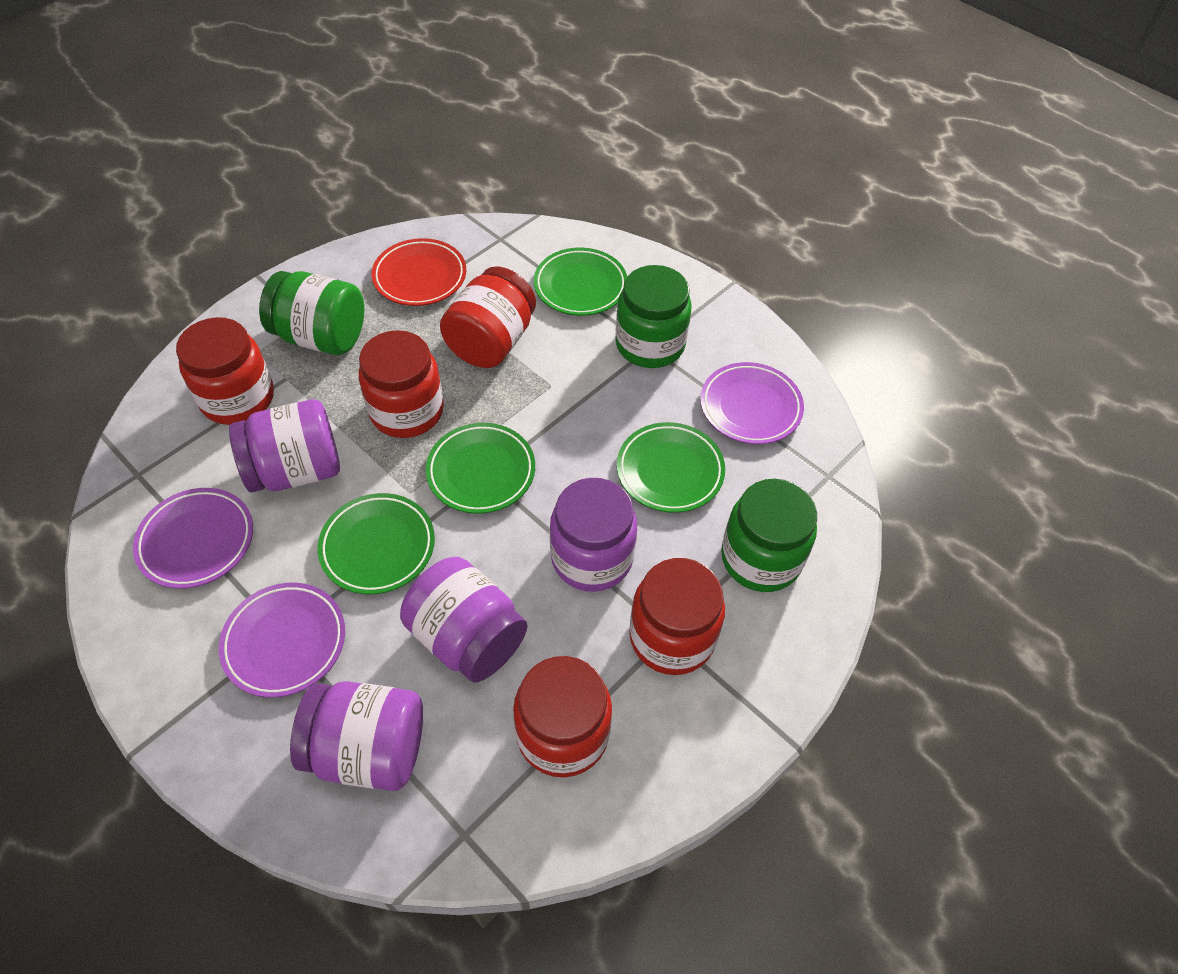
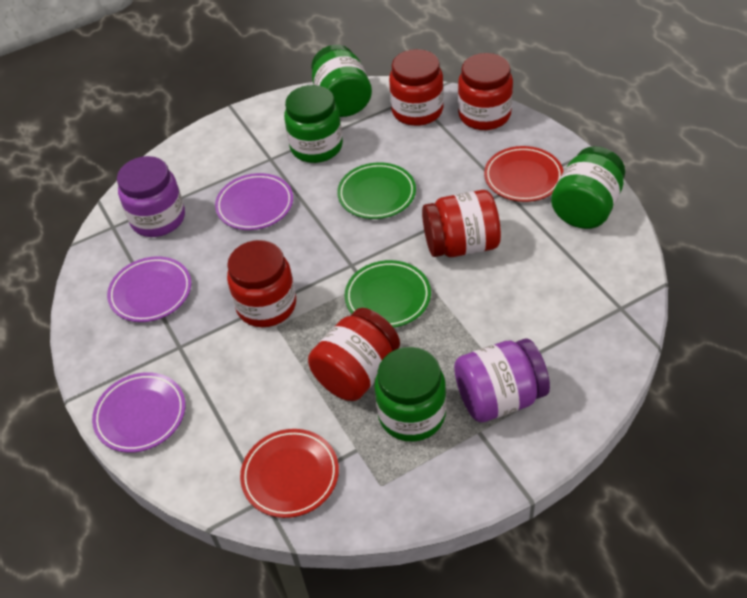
green jar: [259,271,364,355] [615,265,692,368] [721,479,817,592] = 3 -> [284,85,343,163] [311,45,372,117] [374,347,446,442] [551,146,625,229] = 4
green plate: [318,493,435,594] [426,423,535,514] [534,247,627,316] [617,422,725,513] = 4 -> [337,162,416,219] [345,260,431,328] = 2
purple jar: [229,399,340,492] [290,681,423,791] [400,557,527,683] [550,478,637,592] = 4 -> [117,156,185,237] [454,338,550,423] = 2
red plate: [372,238,466,306] = 1 -> [240,429,339,518] [484,146,564,202] = 2

